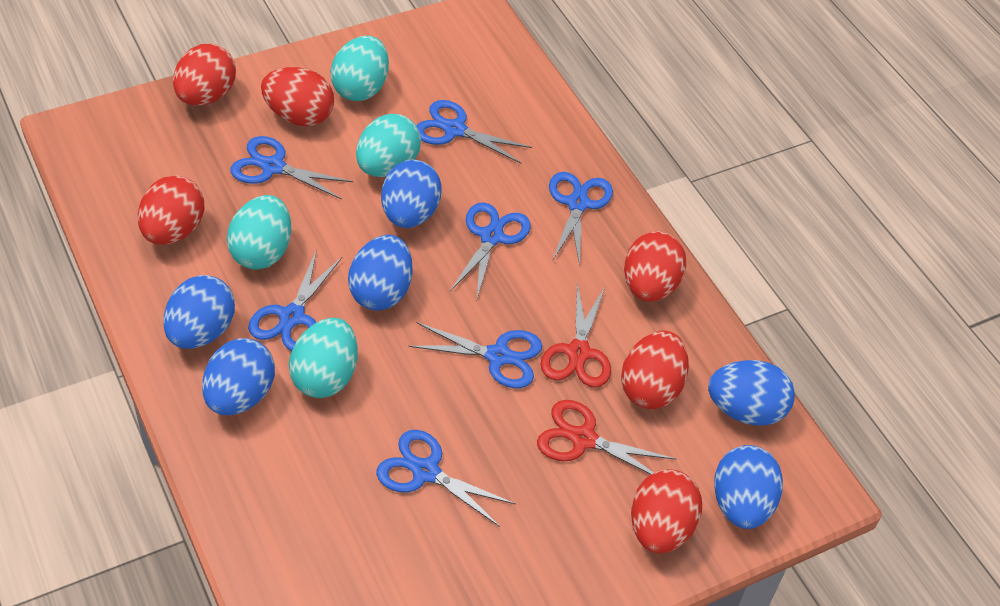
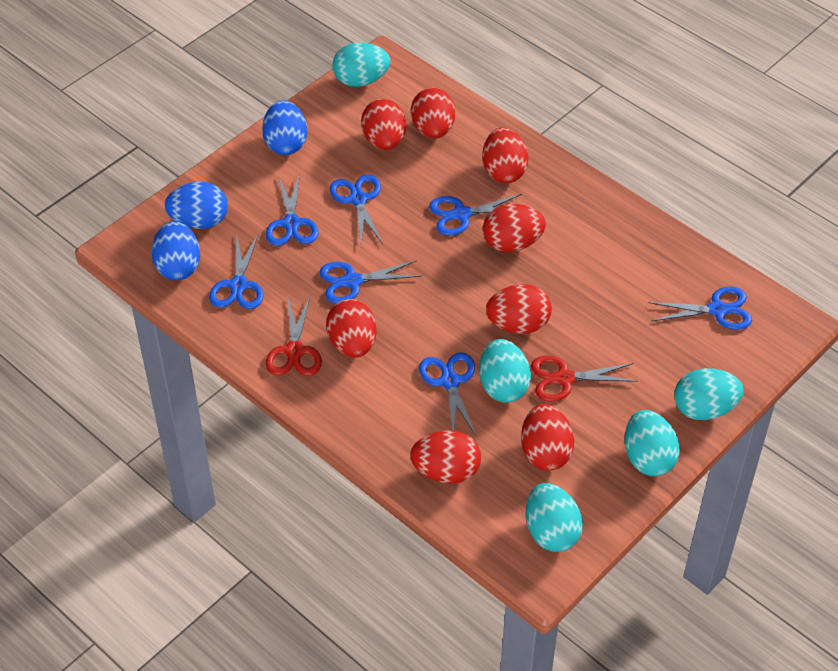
blue egg: [163,275,235,349] [202,338,275,415] [348,235,413,311] [381,160,441,228] [708,360,795,426] [714,445,783,529] = 6 -> [152,221,200,280] [164,182,228,229] [262,100,307,155] = 3
red egg: [138,175,205,245] [173,44,236,106] [261,67,334,126] [621,330,689,409] [624,231,686,302] [631,469,702,553] = 6 -> [326,299,377,358] [361,99,406,150] [410,430,481,484] [411,87,455,139] [482,127,529,183] [483,204,546,252] [486,284,552,334] [521,404,574,470] = 8
turquoise egg: [227,195,291,270] [289,318,358,398] [330,36,389,101] [356,114,421,177] = 4 -> [333,43,390,87] [479,339,531,403] [526,483,583,552] [625,410,680,476] [674,368,744,420] = 5

